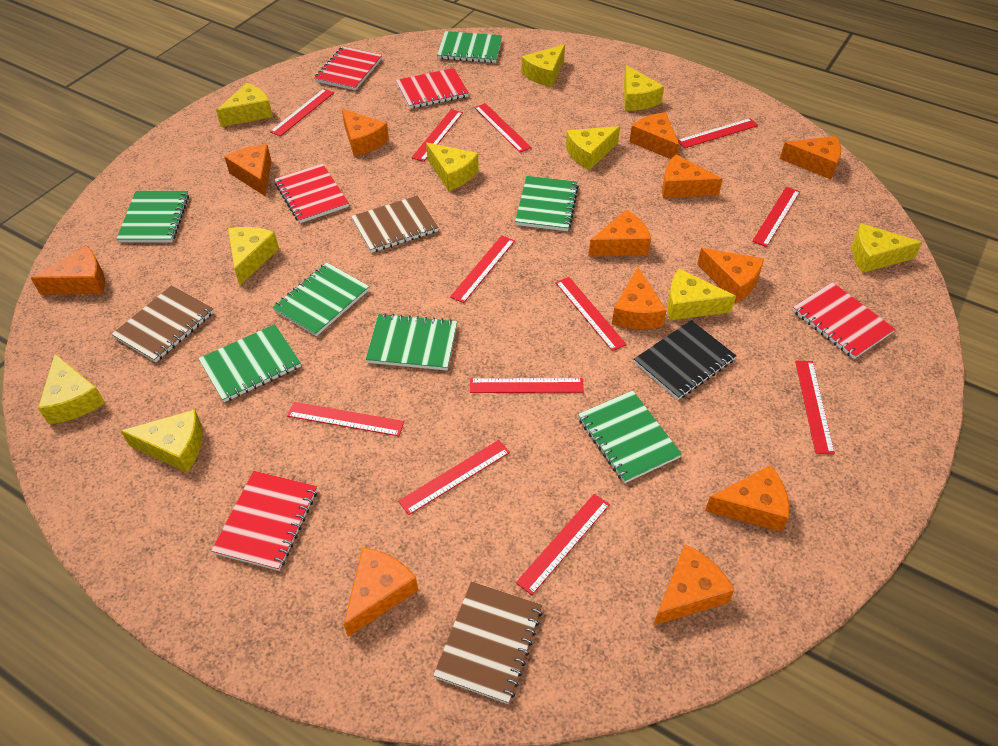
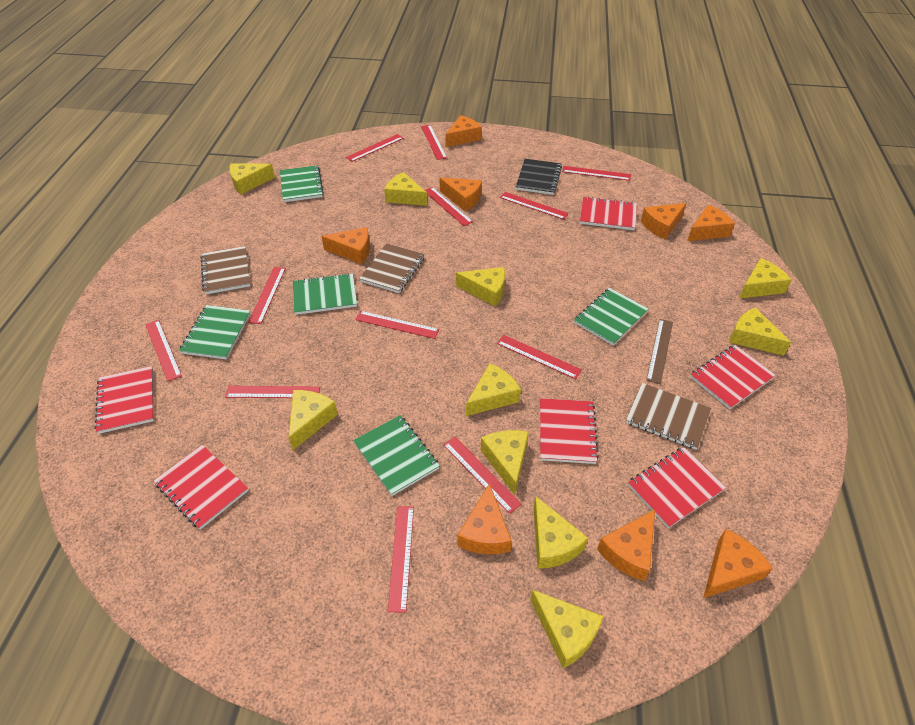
brown ruler: none = 0 -> [646,319,673,384] = 1
green notebook: [116,191,189,242] [198,324,301,402] [272,263,369,336] [366,313,457,370] [437,31,502,63] [515,176,579,231] [578,390,682,483] = 7 -> [179,305,251,359] [280,165,324,202] [293,273,357,315] [353,415,440,496] [574,288,648,345] = 5
orange cheese: [31,246,105,295] [225,144,272,196] [342,109,389,156] [344,547,418,637] [588,210,651,257] [612,267,667,329] [629,112,680,159] [653,544,735,626] [662,155,723,198] [697,248,764,303] [705,465,789,532] [780,136,841,179] = 12 -> [321,227,370,264] [439,178,482,211] [445,115,482,147] [458,483,512,554] [597,509,655,581] [641,203,687,240] [687,205,735,241] [703,529,773,598] = 8
red notebook: [211,471,317,571] [274,164,349,223] [314,46,382,91] [396,68,469,109] [792,282,895,359] = 5 -> [94,366,154,434] [154,445,248,530] [540,398,599,464] [580,197,637,230] [628,447,726,528] [690,345,776,409] = 6

